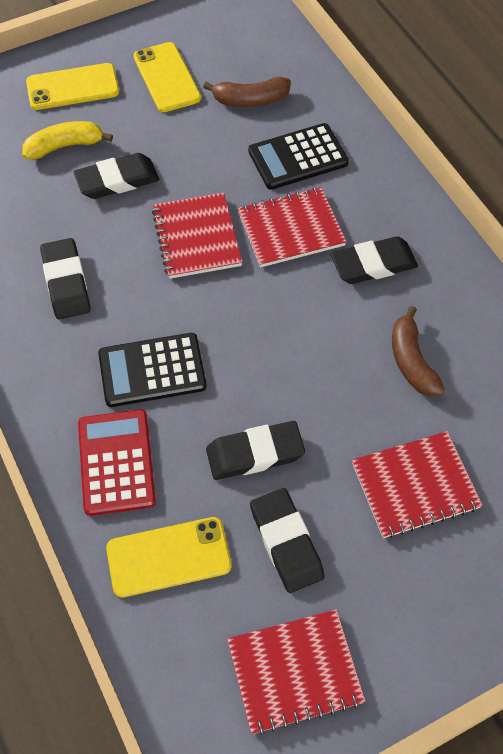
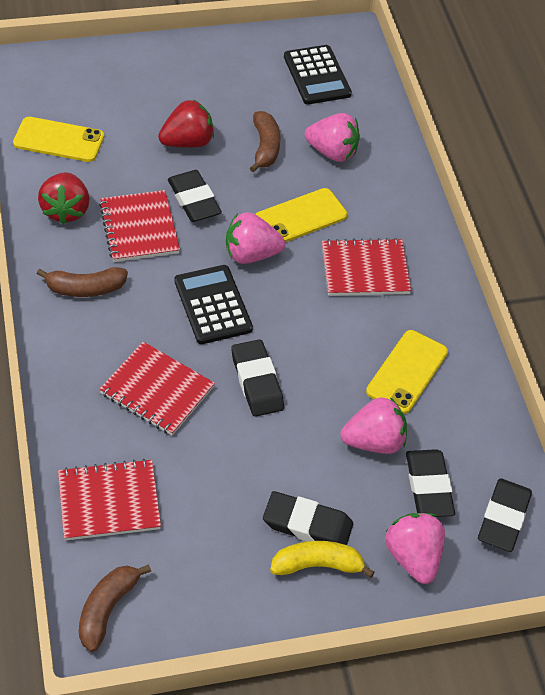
brown banana: [203,77,291,107] [392,306,445,397] = 2 -> [37,267,128,297] [79,564,151,652] [250,111,280,172] = 3
pink strawberry: none = 0 -> [226,212,285,264] [305,113,360,162] [340,397,407,454] [385,513,445,584] = 4
red calculator: [78,409,156,516] = 1 -> none = 0
red strawberry: none = 0 -> [38,172,90,225] [158,99,214,148] = 2

